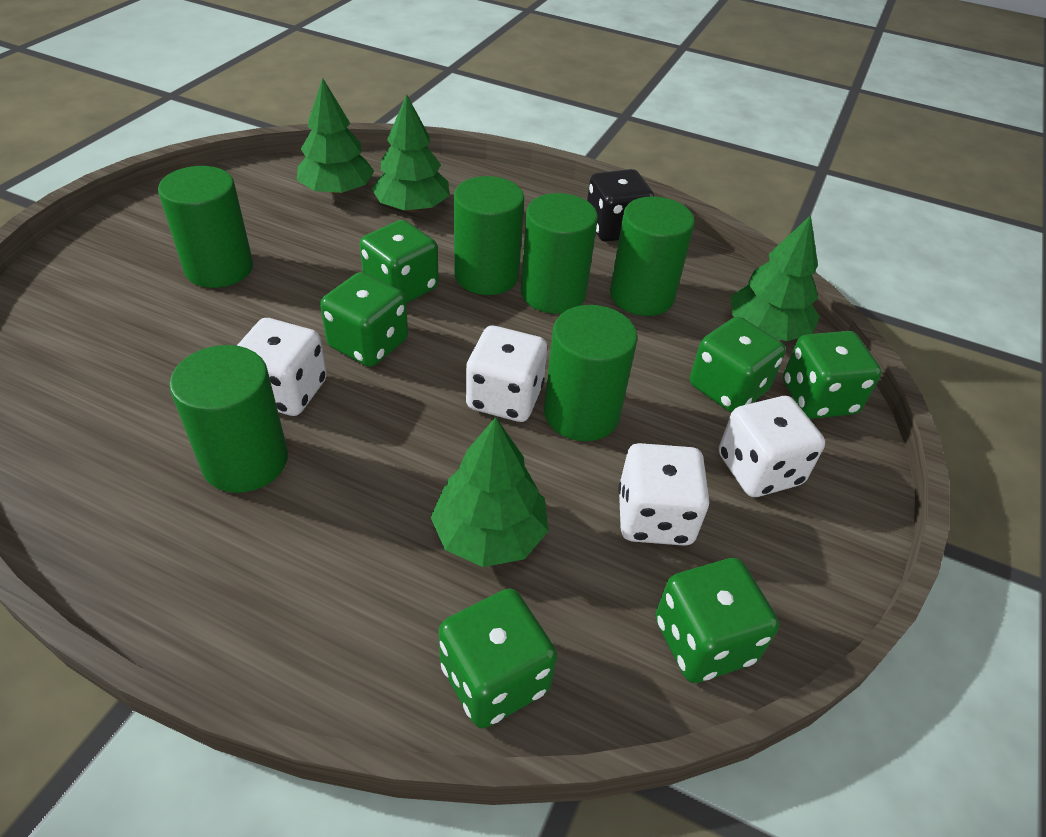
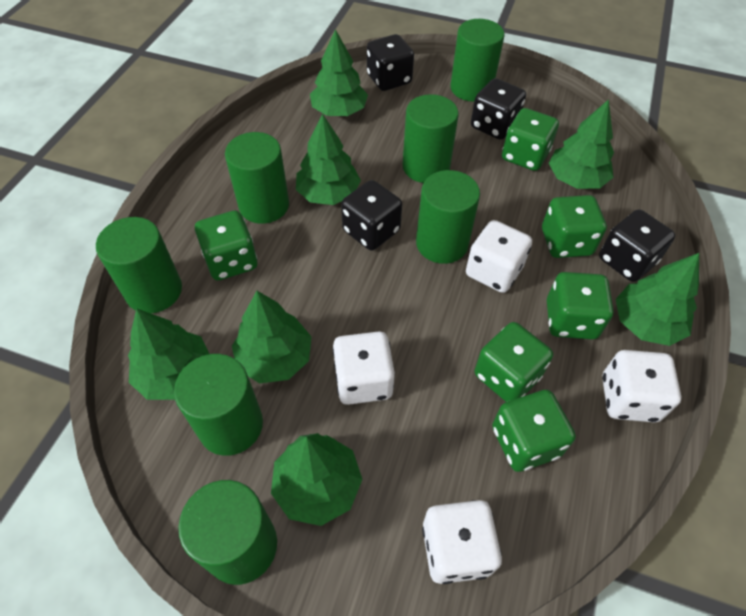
black dice: [587,169,654,242] = 1 -> [341,180,402,250] [367,34,414,91] [471,78,526,140] [599,209,675,282] = 4
green cylinder: [158,166,253,288] [169,345,288,493] [454,176,524,295] [521,193,598,314] [544,305,637,441] [610,196,695,316] = 6 -> [96,217,182,313] [174,354,263,456] [178,480,277,585] [225,132,289,224] [402,94,459,183] [416,170,480,264] [450,19,504,102] = 7
green tree: [297,78,374,195] [372,94,449,212] [430,417,548,567] [731,215,820,341] = 4 -> [128,308,209,400] [232,291,312,383] [271,433,362,526] [296,114,361,205] [310,29,368,116] [549,99,614,189] [616,253,699,346] = 7

